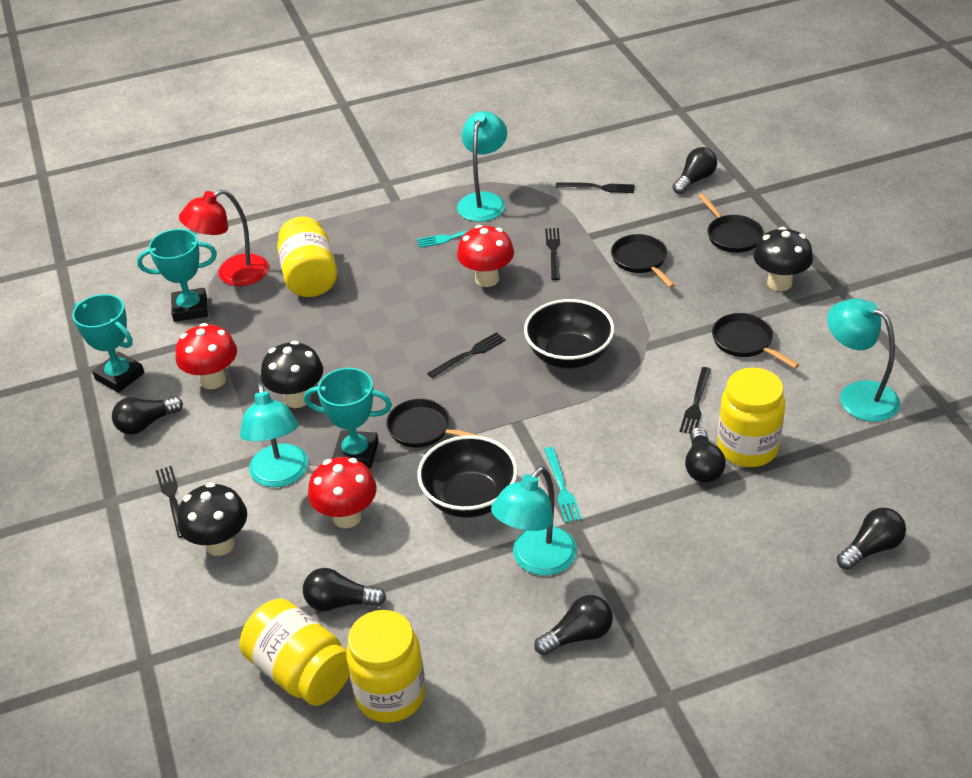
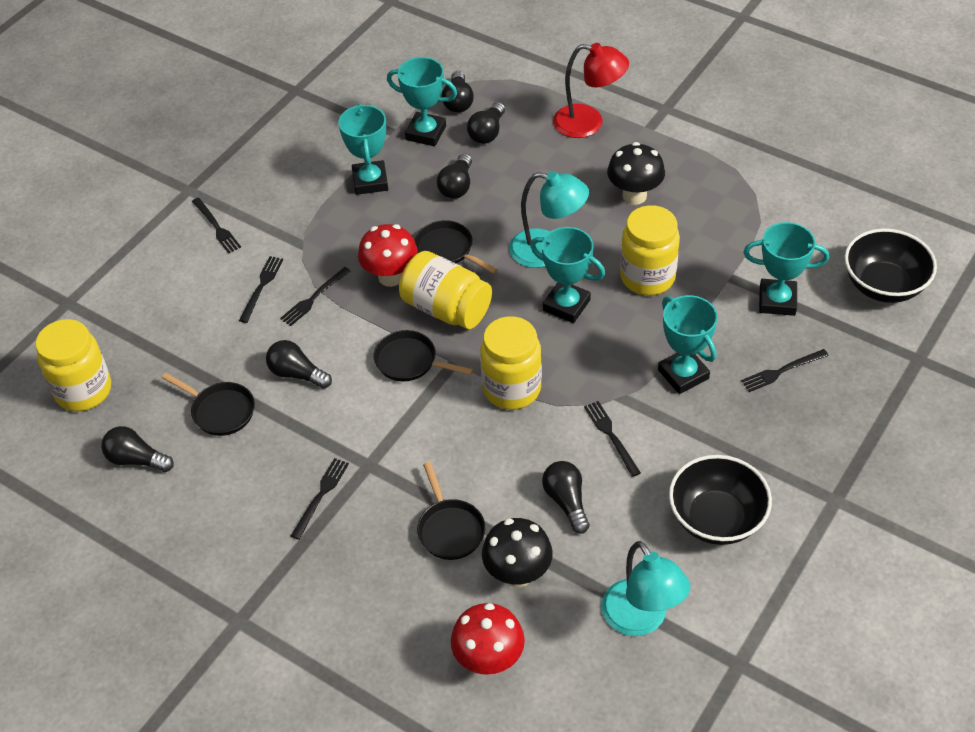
black fork: [156,466,182,538] [427,332,506,378] [545,228,560,280] [556,183,635,193] [680,367,711,434] = 5 -> [192,198,241,254] [239,256,283,323] [280,267,350,326] [291,458,349,540] [584,401,641,477] [741,349,829,392] = 6
black mushroom: [177,482,247,556] [261,341,323,408] [753,227,813,291] = 3 -> [482,518,553,587] [607,142,665,205] = 2
red mushroom: [176,323,237,389] [308,457,377,528] [457,225,514,287] = 3 -> [358,224,418,287] [451,603,525,675] = 2
turquoise fork: [417,226,498,248] [544,447,582,523] = 2 -> none = 0
turquoise lamp: [240,383,308,487] [457,111,507,222] [491,466,577,576] [827,298,900,422] = 4 -> [509,171,589,268] [601,541,690,636] = 2
turquoise trophy: [72,294,144,393] [137,229,217,322] [304,368,392,469] = 3 -> [338,104,388,195] [387,57,457,146] [530,227,605,323] [658,295,718,394] [743,222,829,316] = 5

